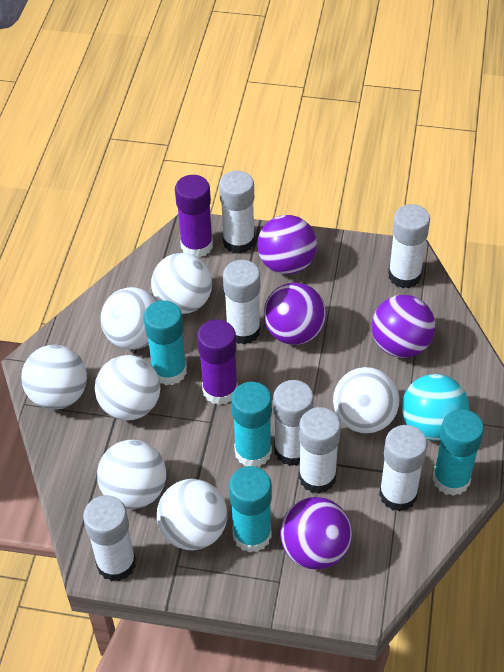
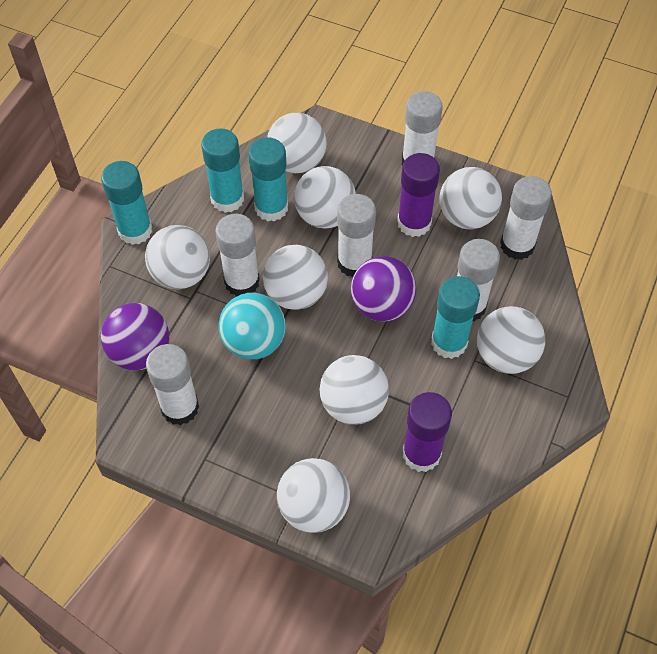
purple ball: [257,215,317,275] [264,282,326,345] [280,497,352,570] [372,295,435,358] = 4 -> [101,303,169,370] [351,256,417,321] = 2
white ball: [21,345,87,410] [95,355,160,420] [97,440,166,509] [100,287,157,350] [151,253,212,314] [157,479,227,550] [333,367,400,433] = 7 -> [145,225,210,289] [263,245,328,310] [268,113,327,173] [277,458,350,533] [294,166,356,229] [319,355,389,425] [439,167,502,229] [477,306,545,374] = 8
white glue stick: [83,495,136,582] [219,171,255,254] [223,260,261,345] [273,380,314,466] [299,407,341,494] [379,425,427,511] [388,204,430,288] = 7 -> [146,344,199,425] [215,214,260,297] [337,194,376,277] [402,91,443,166] [457,239,500,321] [500,176,552,260] = 6

